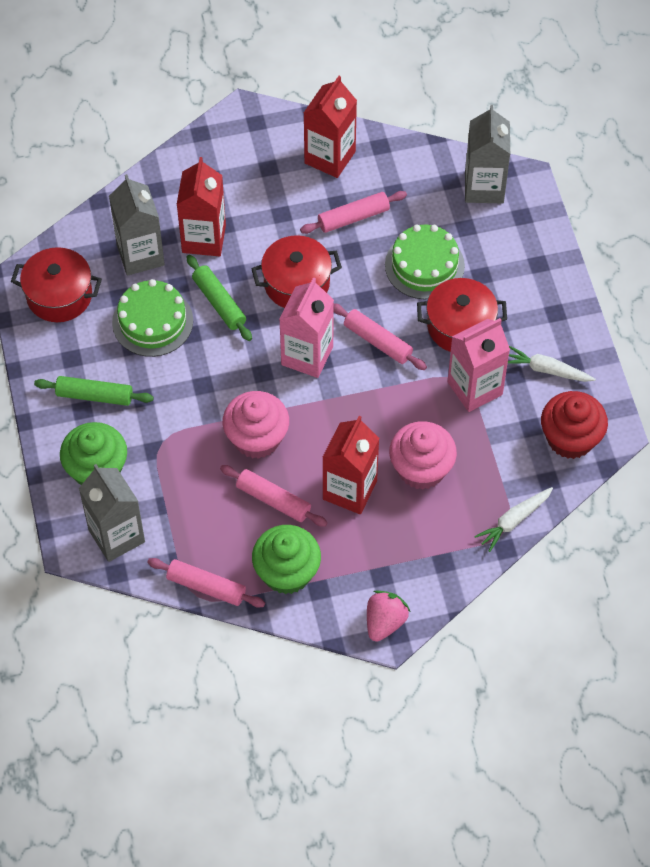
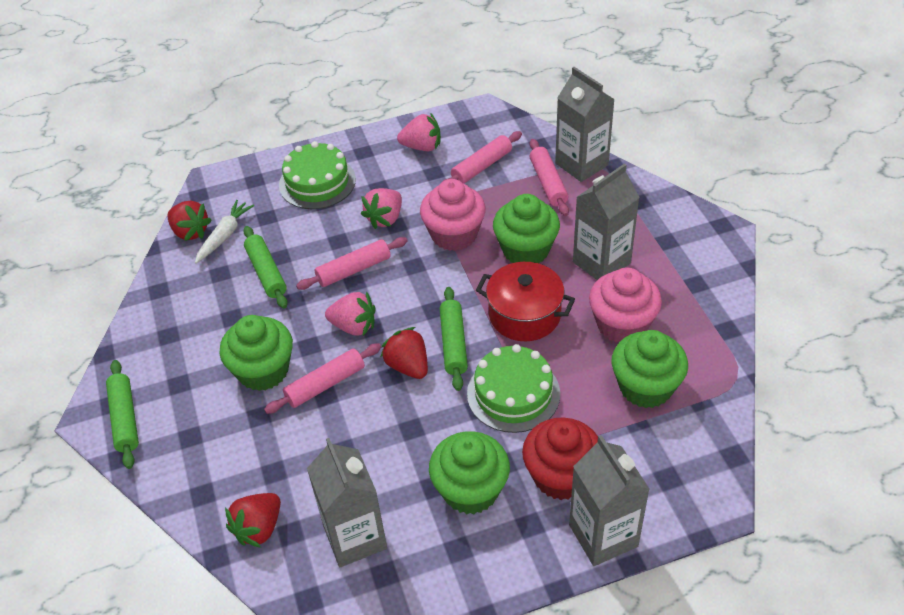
green cupcake: [60,422,127,485] [252,525,321,594] = 2 -> [219,315,293,391] [429,431,510,514] [493,194,560,263] [612,330,688,408] = 4
green rolling pin: [34,376,154,406] [186,255,252,341] = 2 -> [106,360,139,469] [243,226,288,308] [440,287,468,391] = 3
grey carton: [79,464,145,562] [109,174,165,275] [465,105,510,203] = 3 -> [307,438,387,567] [555,67,615,182] [569,435,650,566] [573,164,640,280] = 4
pink carton: [279,277,334,378] [448,318,510,412] = 2 -> none = 0
pink strawberry: [367,590,410,642] = 1 -> [325,291,375,336] [361,188,402,229] [397,113,441,151] = 3
red carton: [177,157,226,257] [304,76,357,178] [322,416,379,514] = 3 -> none = 0
red pot: [11,247,102,322] [251,235,342,308] [417,278,507,352] = 3 -> [476,262,575,341] = 1
red strawberry: none = 0 -> [168,201,212,241] [225,493,281,548] [381,327,428,379] = 3
white carrot: [474,487,553,552] [508,346,596,382] = 2 -> [195,200,254,264] = 1

